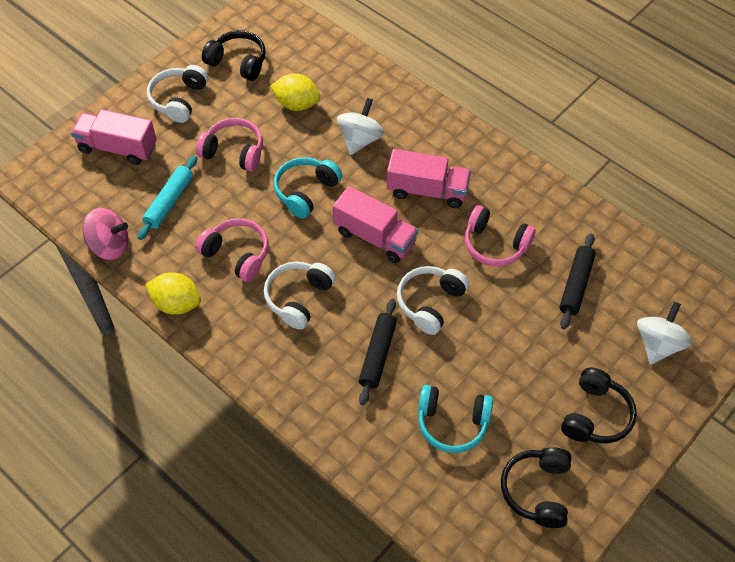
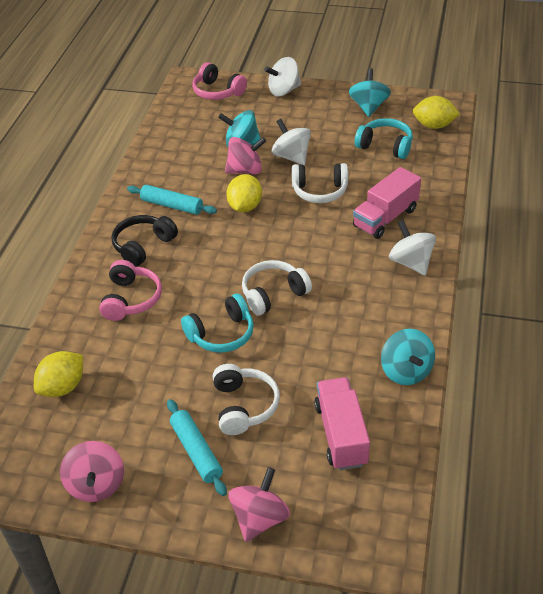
black headphones: [202,30,266,81] [501,447,571,528] [561,368,637,443] = 3 -> [112,215,178,267] = 1
black rolling pin: [359,298,397,405] [559,234,596,329] = 2 -> none = 0
pink headphones: [195,218,269,282] [196,118,263,172] [465,205,536,267] = 3 -> [99,260,162,321] [192,62,247,100] = 2
pink spinning top: [83,208,128,260] = 1 -> [60,441,124,502] [225,137,266,174] [228,467,290,542] = 3
pink truck: [71,109,157,165] [333,186,418,263] [387,149,471,208] = 3 -> [314,377,370,470] [353,167,421,239] = 2
turquoise rolling pin: [137,156,197,240] = 1 -> [127,185,217,215] [167,399,227,496] = 2
turquoise spinning top: none = 0 -> [218,110,261,147] [349,68,391,117] [381,329,435,385] = 3
white spinning top: [337,98,384,155] [637,302,692,365] = 2 -> [264,57,301,96] [271,119,311,166] [389,220,436,275] = 3
yellow lemon: [145,272,201,315] [271,73,320,111] = 2 -> [34,351,83,397] [226,174,262,212] [413,96,460,129] = 3

